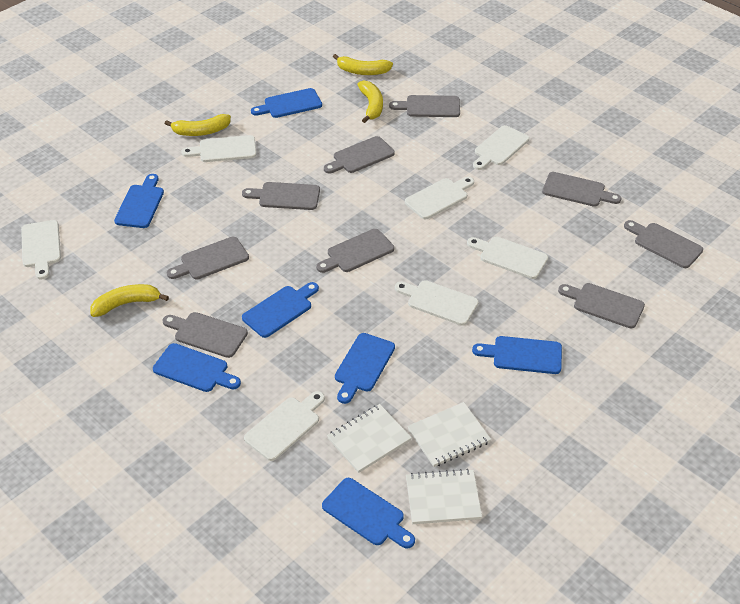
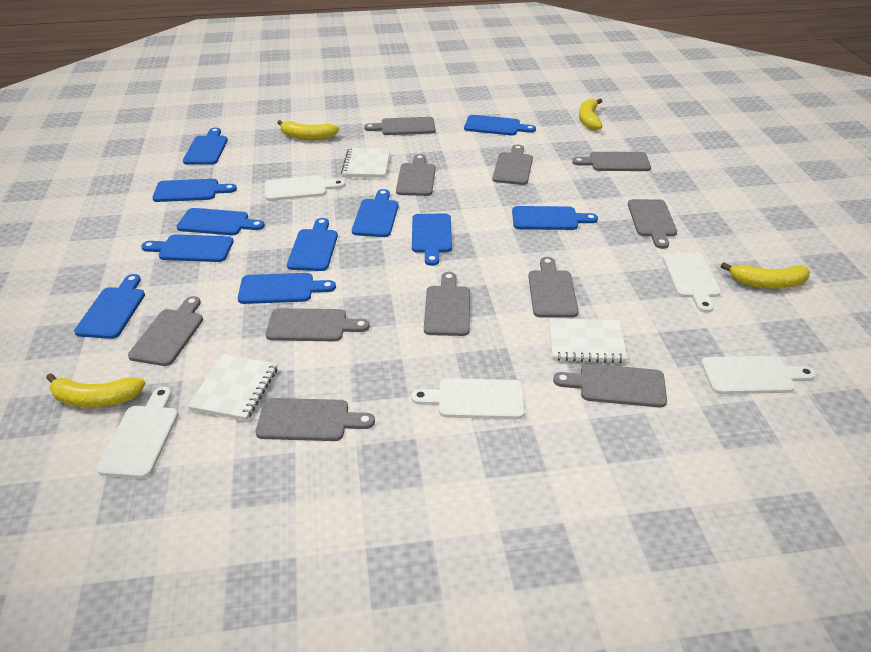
blue cutting board: [114,174,164,228] [153,343,241,392] [242,282,319,338] [251,88,322,118] [322,478,415,548] [335,333,395,404] [472,336,562,374] = 7 -> [74,274,145,339] [141,234,234,262] [152,179,237,202] [176,208,265,235] [183,128,228,165] [238,273,336,304] [287,218,338,271] [352,189,398,237] [412,214,452,266] [464,115,536,136] [512,206,598,230] = 11
grey cutting board: [163,312,248,358] [167,237,249,279] [242,182,320,210] [316,229,394,273] [324,136,395,173] [389,95,460,117] [542,172,621,207] [558,283,645,328] [624,220,703,268] = 9 -> [128,296,203,366] [256,398,375,441] [266,308,370,341] [364,117,435,135] [396,154,436,196] [424,272,470,336] [492,145,533,185] [528,257,579,318] [553,364,667,408] [572,152,651,171] [628,199,677,249] = 11
white cutting board: [21,220,61,279] [181,135,256,162] [244,391,325,461] [395,280,479,326] [405,177,474,219] [467,237,548,279] [473,125,529,170] = 7 -> [96,387,178,478] [265,175,345,201] [411,378,525,419] [662,253,721,313] [701,356,816,394] = 5

